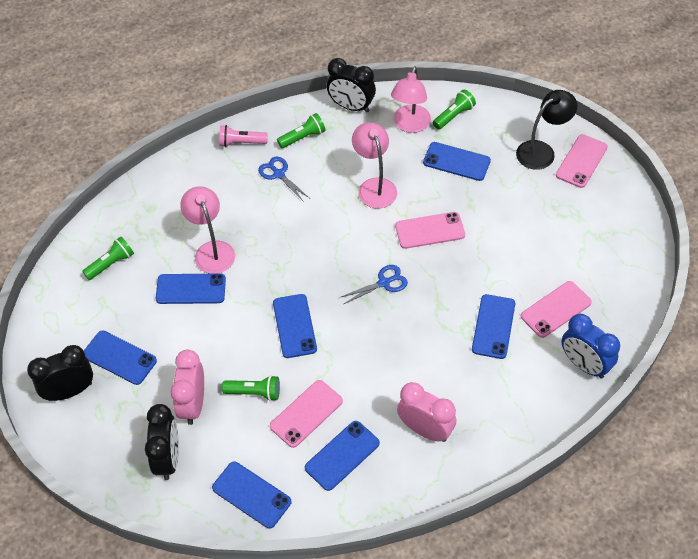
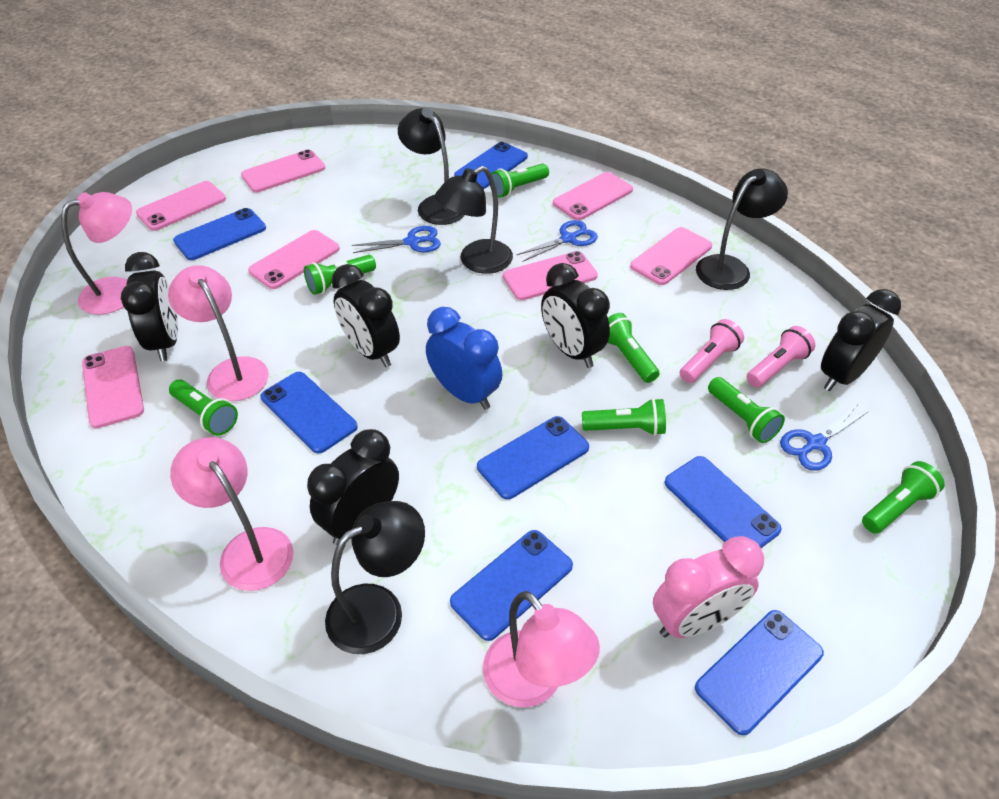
black clock: [27,345,93,401] [145,404,179,480] [327,58,376,113] = 3 -> [121,252,178,361] [307,429,399,545] [331,264,400,367] [541,263,610,368] [821,289,901,391] = 5
black lamp: [516,90,577,170] = 1 -> [325,501,425,654] [398,108,465,225] [435,166,513,274] [696,168,788,290] = 4
blue scissors: [258,157,309,202] [341,265,408,304] = 2 -> [352,226,441,253] [516,220,598,262] [780,405,869,471] = 3
green flashlight: [82,236,134,280] [222,375,280,401] [277,113,326,148] [433,90,476,130] = 4 -> [169,379,238,436] [304,255,376,295] [491,163,549,198] [582,398,666,436] [607,313,660,383] [708,377,785,443] [862,461,945,534] = 7
pink clock: [171,350,204,425] [397,382,456,442] = 2 -> [653,536,764,638] = 1
pink flashlight: [219,125,268,147] = 1 -> [680,319,744,383] [747,326,815,387] = 2
pink lamp: [180,186,235,274] [352,122,397,209] [391,67,431,133] = 3 -> [61,192,132,315] [168,265,269,401] [170,437,294,591] [483,591,600,707] = 4
pink phone: [270,380,343,448] [395,212,465,249] [521,281,592,338] [556,134,608,188] = 4 -> [82,346,144,428] [136,181,226,231] [241,149,325,192] [248,230,340,289] [503,251,598,300] [553,172,633,220] [630,227,712,285] = 7

